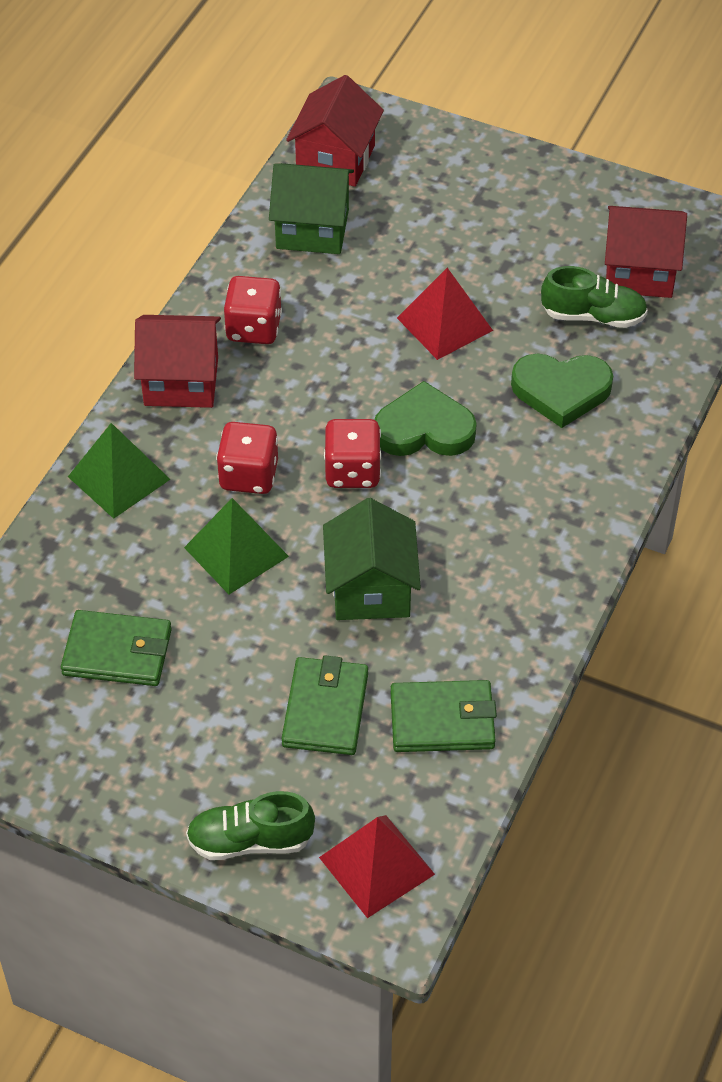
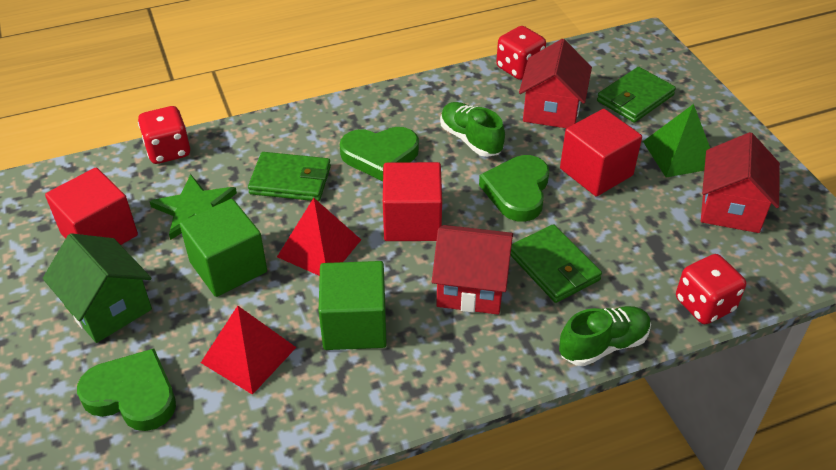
green cube: none = 0 -> [180,199,267,297] [319,261,387,350] = 2
green heart: [374,381,477,456] [511,353,613,428] = 2 -> [77,348,176,431] [340,127,419,181] [479,155,549,222] = 3
green house: [269,163,354,254] [323,498,421,620] = 2 -> [43,233,152,343] = 1
green pyramid: [68,423,171,519] [184,498,289,594] = 2 -> [643,104,710,178] = 1
green star: none = 0 -> [149,174,237,240] = 1
red cube: none = 0 -> [45,168,138,245] [383,162,442,241] [560,109,642,197] = 3

